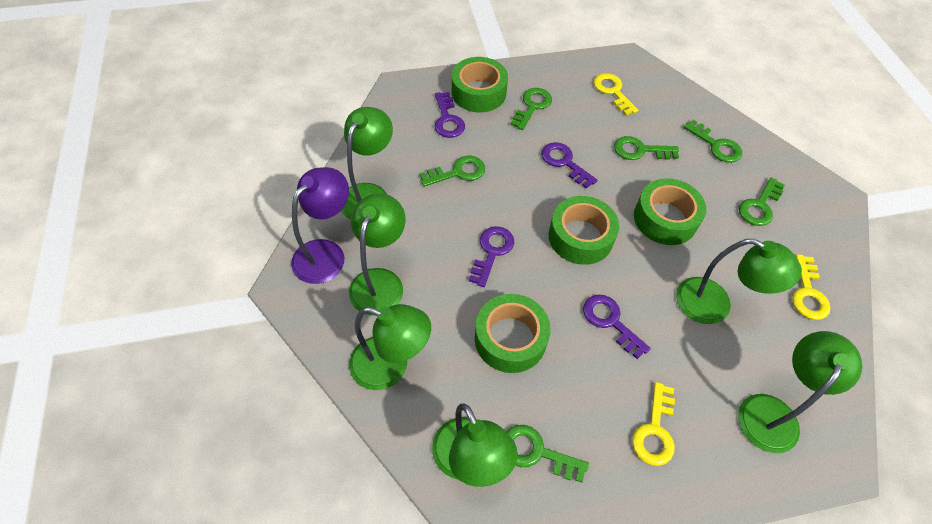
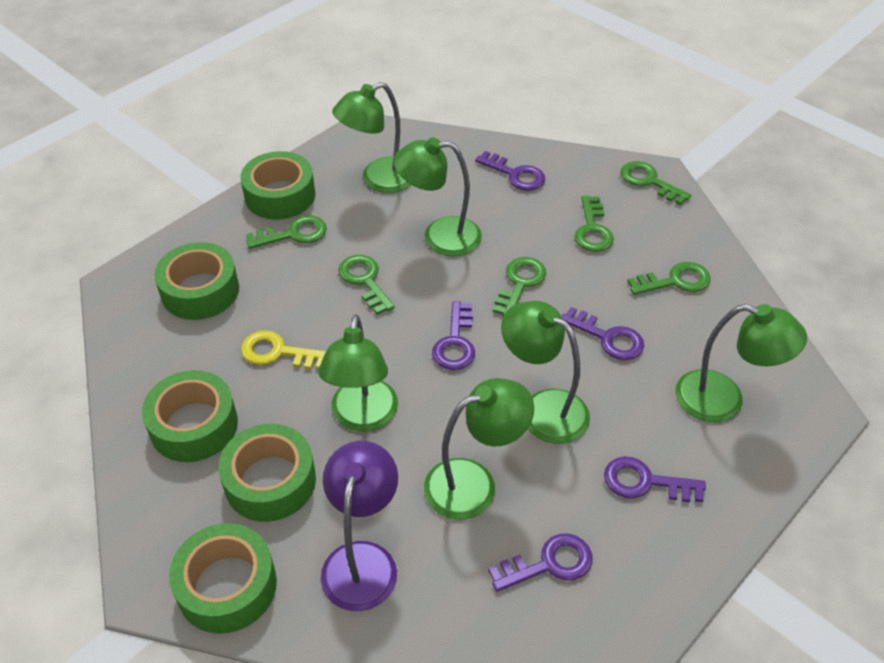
green tape: [452,57,508,112] [475,294,551,373] [548,196,619,265] [634,178,706,245] = 4 -> [142,370,238,462] [154,242,239,320] [169,523,277,634] [218,424,316,522] [241,151,315,220] = 5
purple key: [435,92,465,138] [469,226,514,287] [541,142,598,189] [583,295,651,359] = 4 -> [432,301,475,370] [475,151,545,191] [488,533,592,592] [561,307,644,360] [604,456,706,502] = 5
yellow key: [594,73,638,115] [632,382,675,466] [792,254,830,320] = 3 -> [241,330,326,369] = 1

